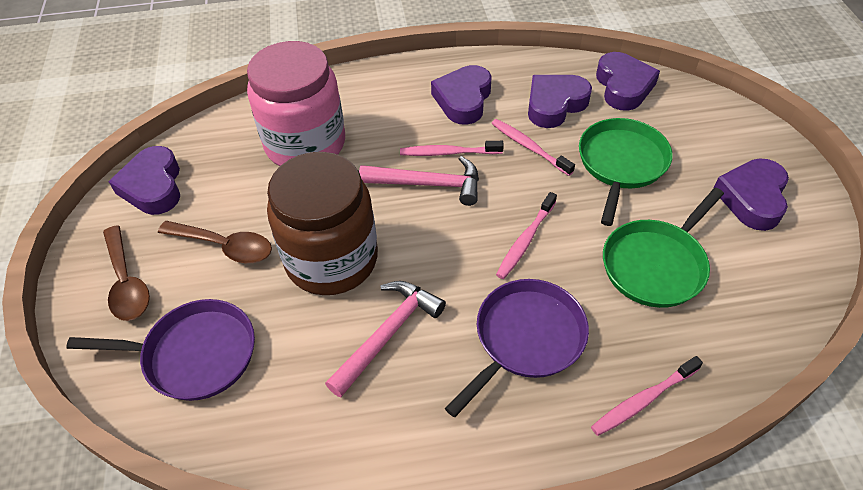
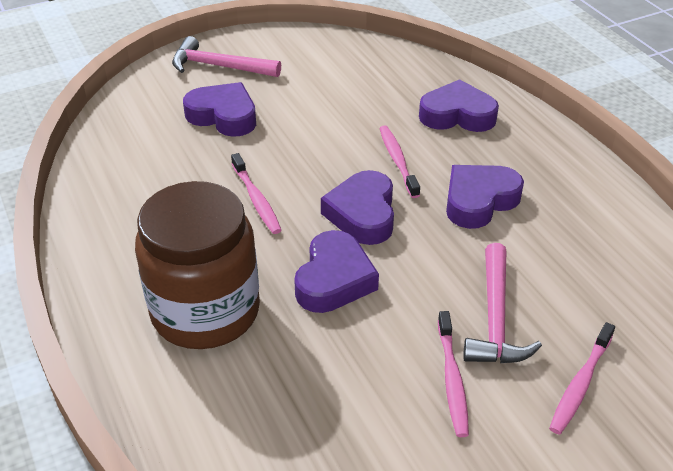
brown spoon: [103,225,150,321] [158,221,272,263] = 2 -> none = 0
green pan: [579,118,673,226] [603,188,724,308] = 2 -> none = 0
pink jar: [247,41,345,166] = 1 -> none = 0
purple pan: [66,299,255,401] [445,279,589,417] = 2 -> none = 0

